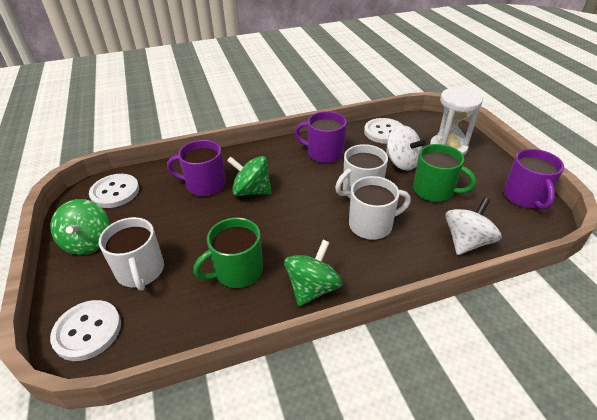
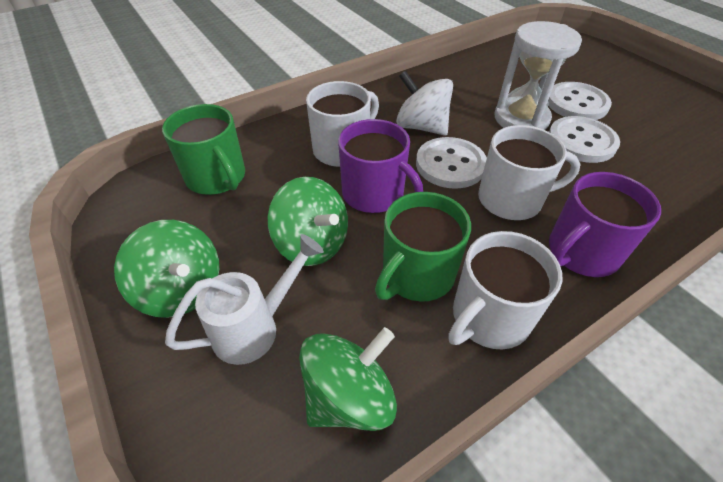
purple mug: [167,140,226,196] [294,111,347,163] [503,149,564,210] = 3 -> [338,119,423,213] [549,172,661,277] = 2
white spinning top: [386,125,426,171] [445,197,502,255] = 2 -> [396,71,453,136] = 1
white watering can: none = 0 -> [165,234,324,365] = 1

